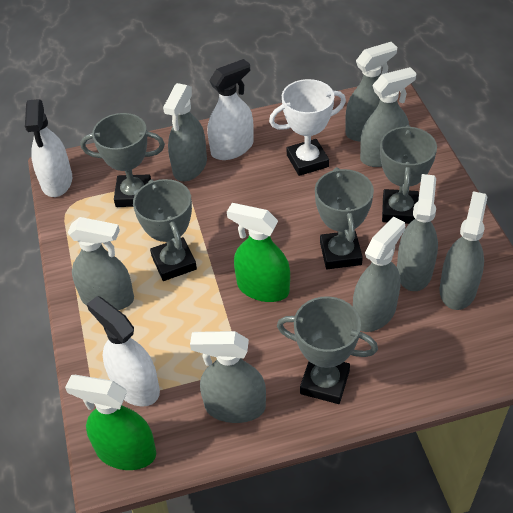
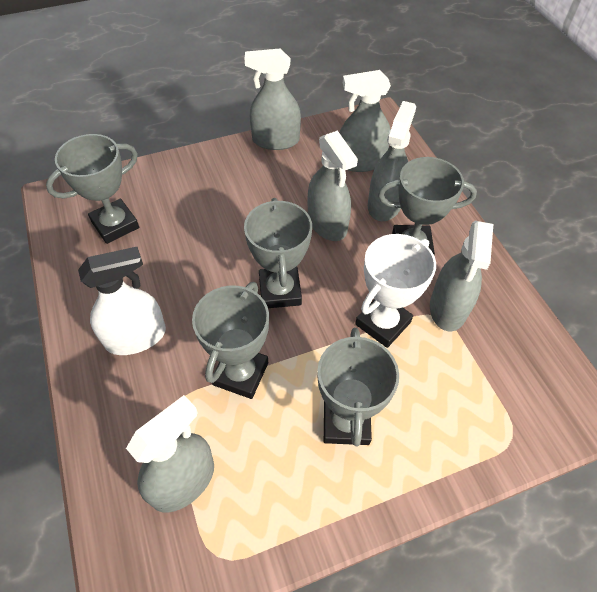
green spray bottle: [65,375,156,470] [227,203,290,302] = 2 -> none = 0
grey spray bottle: [67,217,134,310] [163,83,207,181] [190,331,266,423] [345,42,397,141] [353,217,405,332] [360,67,416,167] [397,174,438,291] [439,191,487,310] = 8 -> [126,395,214,513] [244,49,301,150] [308,130,358,241] [339,70,391,172] [368,101,416,221] [430,221,493,332] = 6
white spray bottle: [25,99,72,197] [87,296,160,407] [207,59,254,160] = 3 -> [78,247,166,355] = 1

